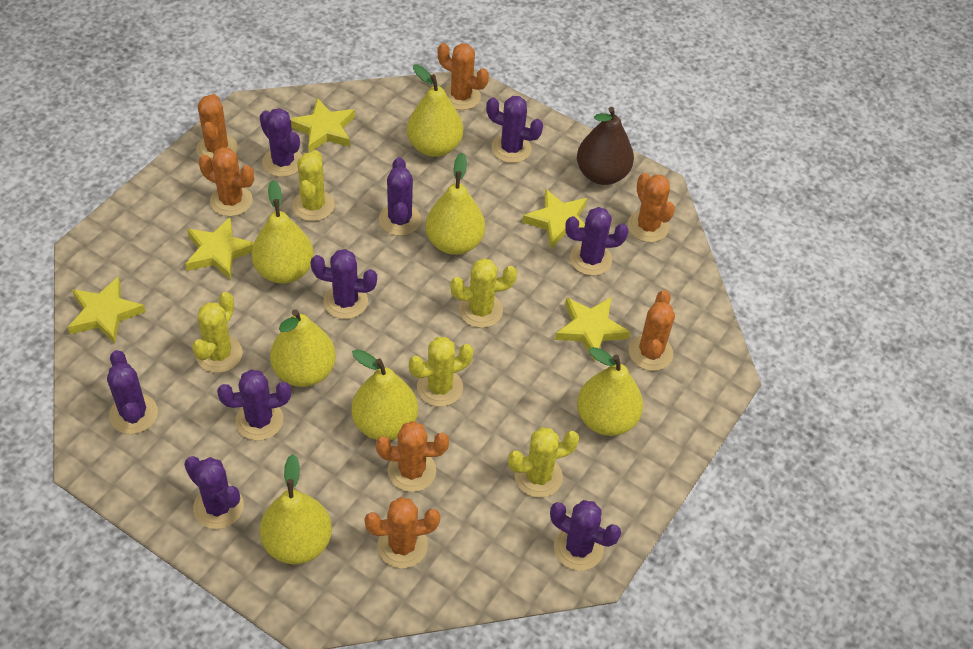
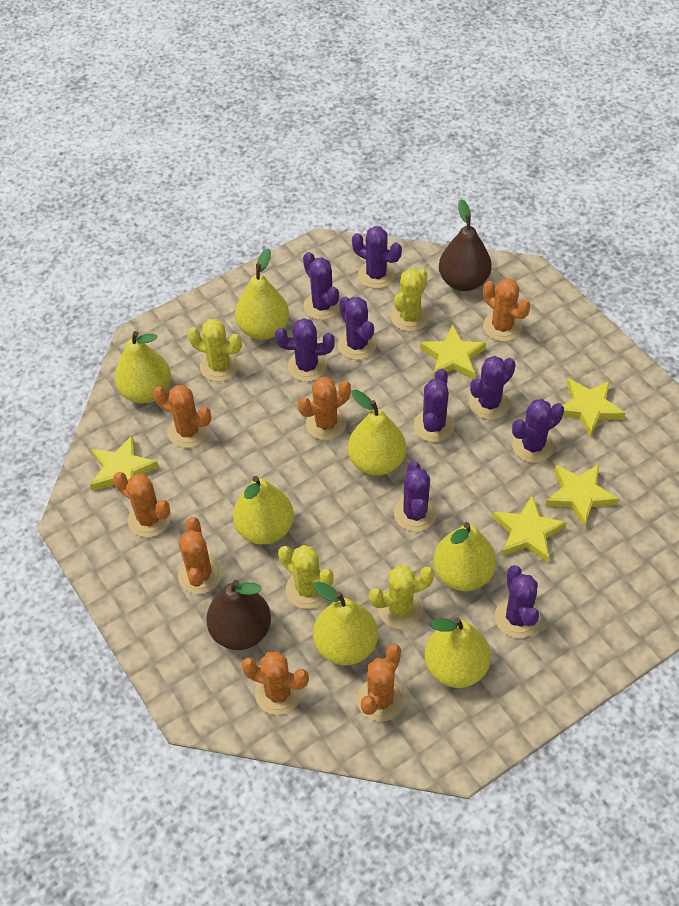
brown pear: [577,107,634,185] = 1 -> [206,580,271,650] [439,199,492,291] = 2
yellow cactus: [192,292,242,373] [292,150,335,221] [409,337,474,407] [450,258,517,328] [508,427,579,498] = 5 -> [188,319,242,382] [278,545,333,609] [369,565,434,629] [391,269,429,332] = 4

